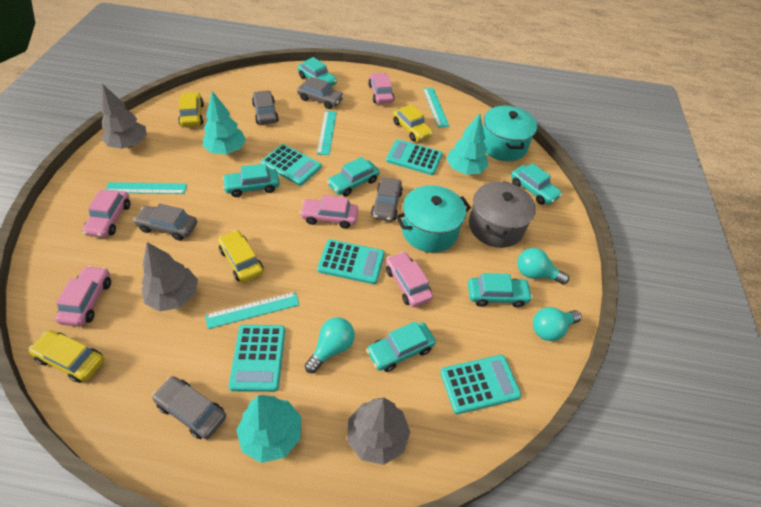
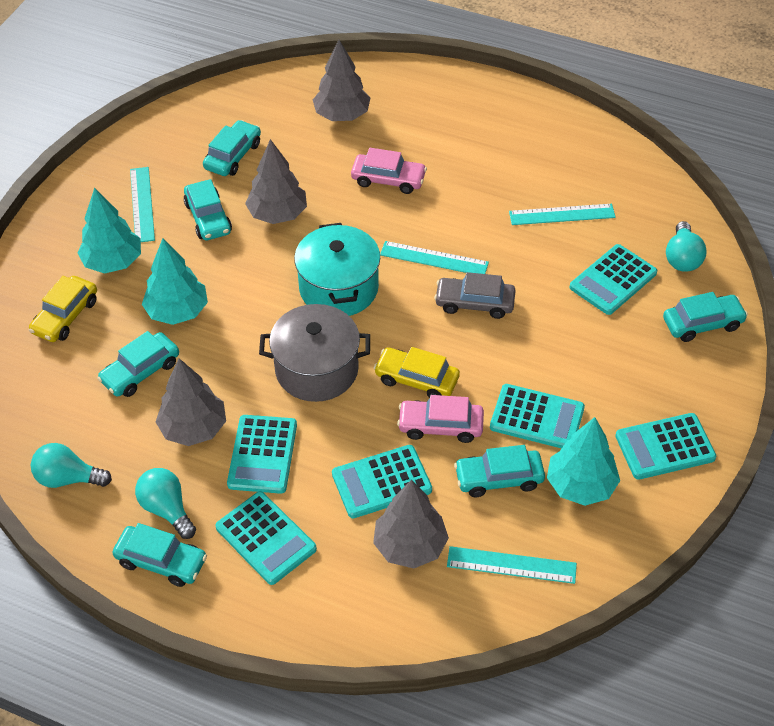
grey car: [133,204,197,241] [152,376,226,439] [252,90,279,125] [297,77,344,109] [371,177,403,222] = 5 -> [434,272,516,319] = 1
grey tree: [100,84,147,149] [141,242,198,312] [347,398,410,465] = 3 -> [156,358,226,446] [245,139,307,224] [313,40,370,121] [373,480,449,569] = 4
pink car: [55,266,111,327] [82,190,130,238] [300,195,358,229] [368,73,394,104] [386,252,433,307] = 5 -> [351,148,427,194] [397,395,484,443] = 2
turquoise calculator: [229,325,285,392] [261,144,322,186] [317,239,385,284] [386,139,442,175] [440,355,521,414] = 5 -> [215,491,317,585] [227,415,297,494] [332,445,432,518] [490,384,585,449] [570,244,657,315] [615,413,716,480] = 6
turquoise pot: [396,185,471,253] [483,106,537,161] = 2 -> [294,223,380,316] = 1
yellow car: [29,330,105,383] [178,92,204,127] [218,230,263,283] [393,104,433,141] = 4 -> [29,276,97,342] [374,347,460,398] = 2

